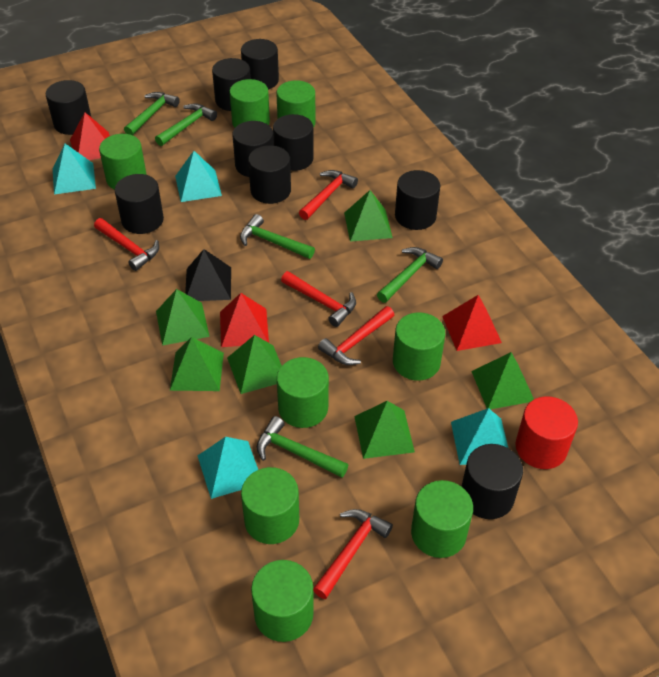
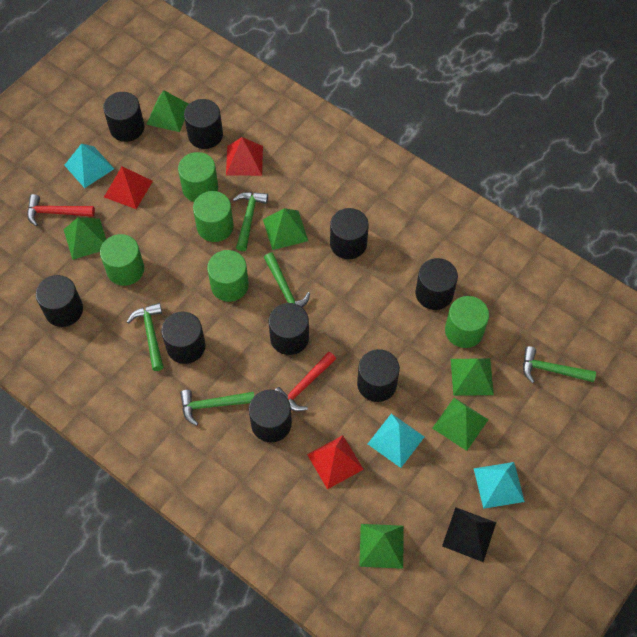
green cylinder: [99,134,147,190] [229,79,270,128] [241,467,299,544] [251,560,314,642] [276,80,315,128] [277,357,329,428] [393,312,445,381] [411,480,473,558] = 8 -> [100,234,144,286] [178,152,218,202] [193,191,234,242] [207,250,249,302] [445,296,489,348] = 5
red cylinder: [515,397,578,469] = 1 -> none = 0
red hammer: [94,218,159,271] [281,271,356,327] [299,170,358,220] [313,509,393,599] [318,306,394,365] = 5 -> [27,194,95,226] [275,352,336,411] = 2
turquoise pyramid: [53,144,96,194] [175,151,222,202] [198,437,258,499] [451,408,508,465] = 4 -> [64,144,114,188] [368,414,424,468] [474,462,525,509] = 3

